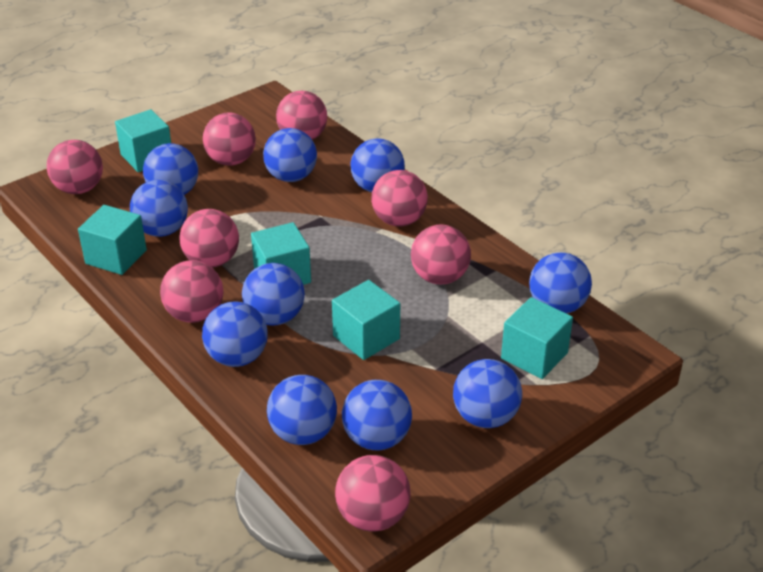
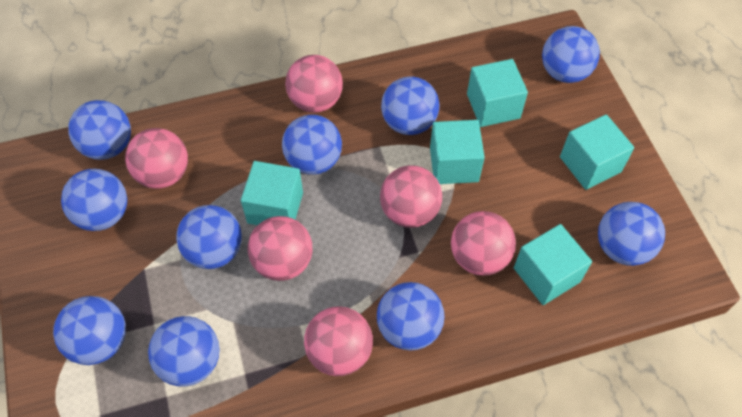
pink ball: [47,140,103,194] [160,260,224,323] [179,209,239,268] [203,113,256,166] [276,91,327,140] [335,455,411,531] [371,170,428,227] [411,225,471,284] = 8 -> [125,128,188,189] [248,216,312,281] [285,55,343,113] [304,306,373,376] [380,165,442,228] [451,211,516,276] = 6

